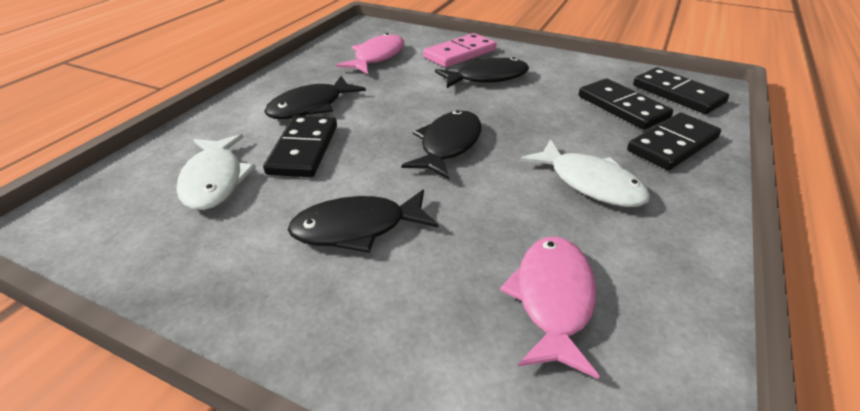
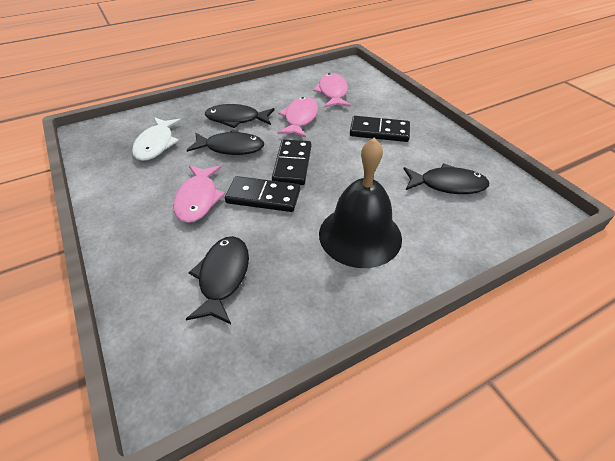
black bell: none = 0 -> [319,138,402,268] = 1
black domino: [263,115,337,177] [579,79,673,130] [627,113,721,170] [633,67,729,114] = 4 -> [225,176,300,212] [272,139,311,185] [350,116,410,142] = 3
pink domino: [423,33,497,67] = 1 -> none = 0
pink fish: [336,33,404,74] [500,237,600,379] = 2 -> [173,165,225,223] [277,97,318,138] [313,73,351,107] = 3
white fish: [176,134,256,210] [520,139,650,207] = 2 -> [132,117,181,161] = 1

